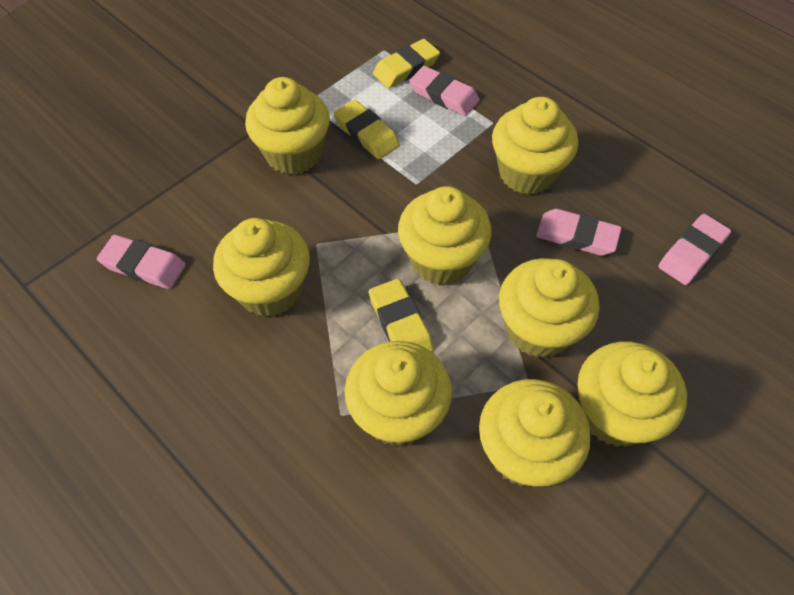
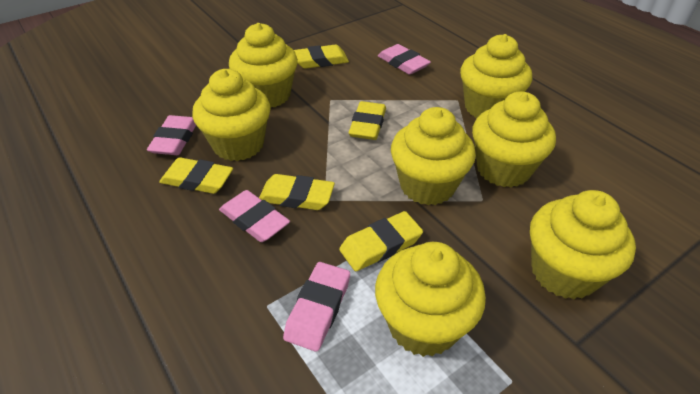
yellow cupcake: [213,218,310,317] [245,77,330,175] [344,341,452,446] [398,186,492,285] [479,379,591,487] [492,97,578,195] [499,258,600,358] [577,342,687,447] = 8 -> [192,69,271,161] [229,23,298,108] [375,242,486,357] [391,107,476,205] [460,34,532,118] [472,91,556,187] [530,190,636,299] = 7
yellow eraser: [334,100,400,159] [369,279,434,352] [373,39,440,88] = 3 -> [159,157,233,194] [259,174,335,210] [294,45,349,69] [339,211,423,271] [348,101,386,140] = 5

